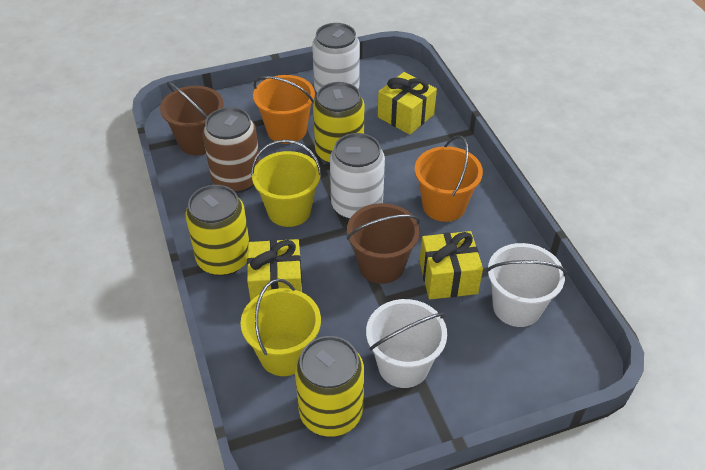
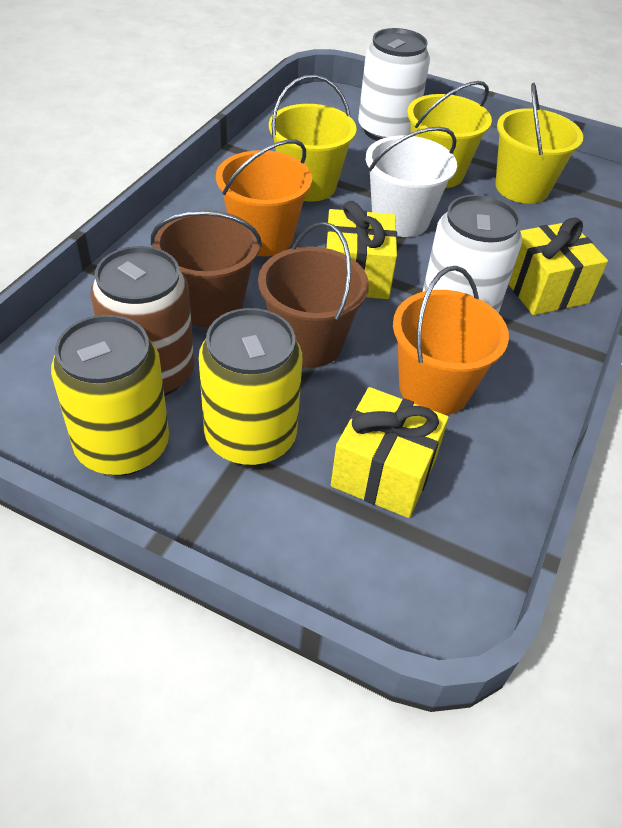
white bucket: [366,299,447,388] [486,243,567,327] = 2 -> [366,127,457,237] = 1
yellow bucket: [241,279,321,376] [251,139,322,227] = 2 -> [269,75,357,202] [407,81,492,188] [495,83,583,204] = 3
yellow can: [185,185,249,276] [295,336,364,437] [313,82,365,164] = 3 -> [51,315,169,476] [199,308,302,466] = 2

